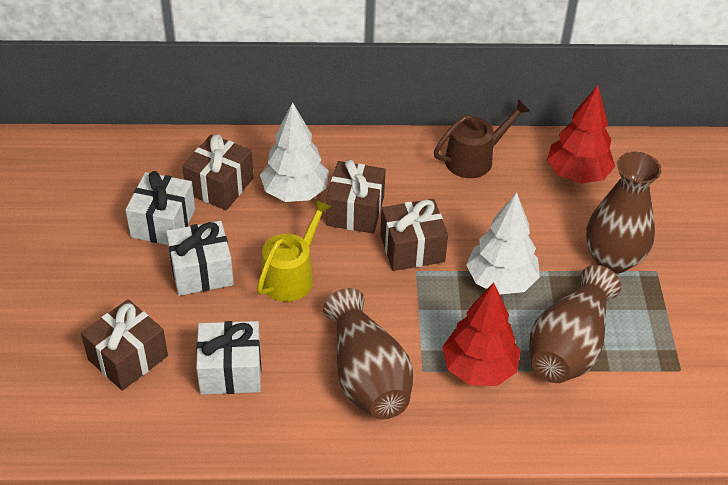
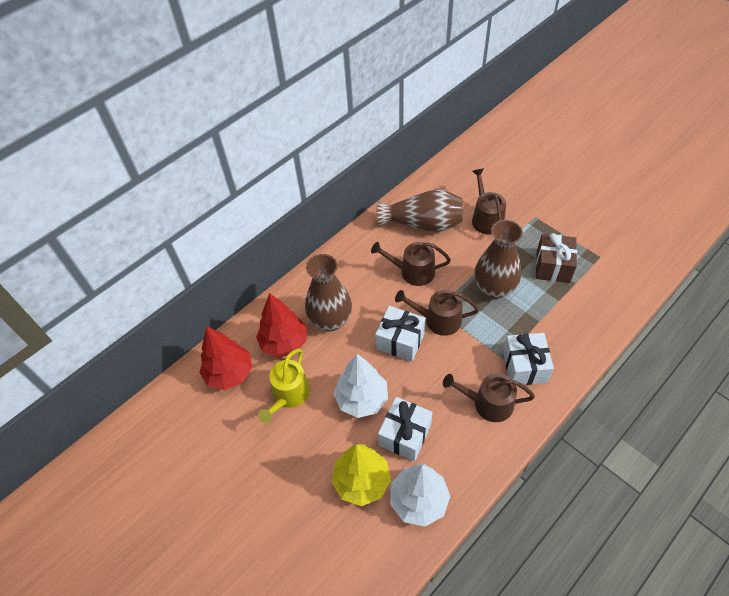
brown gift: [81,299,168,391] [182,134,254,210] [326,159,386,234] [380,199,448,271] = 4 -> [536,233,577,283] = 1
brown watering can: [434,99,530,178] = 1 -> [371,242,451,286] [395,290,479,336] [443,373,535,422] [472,168,506,235] = 4
yellow tree: none = 0 -> [331,444,391,506] = 1

